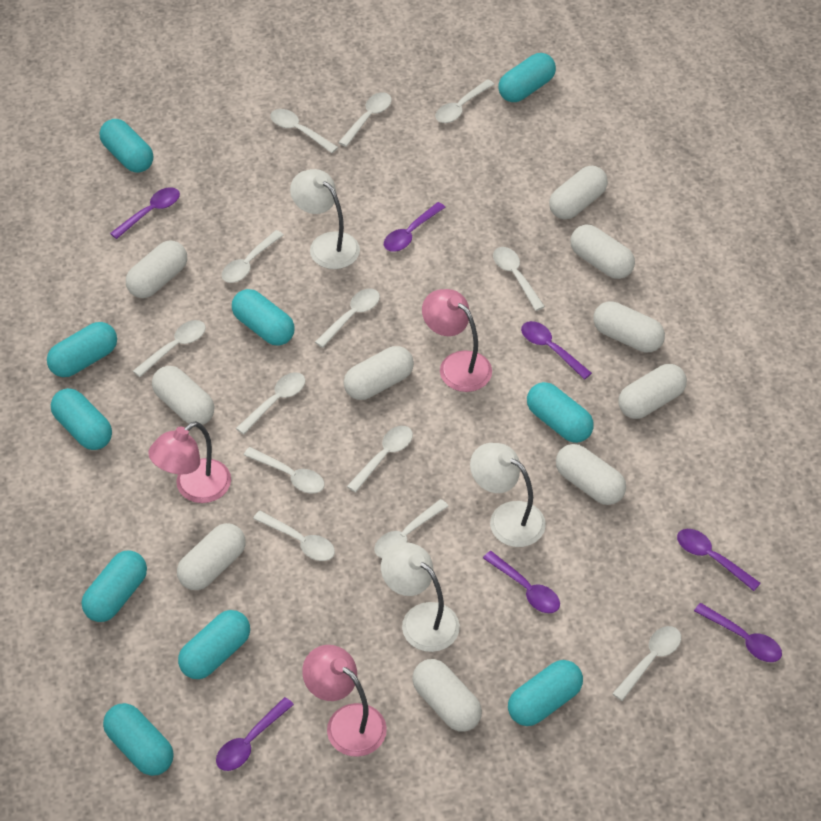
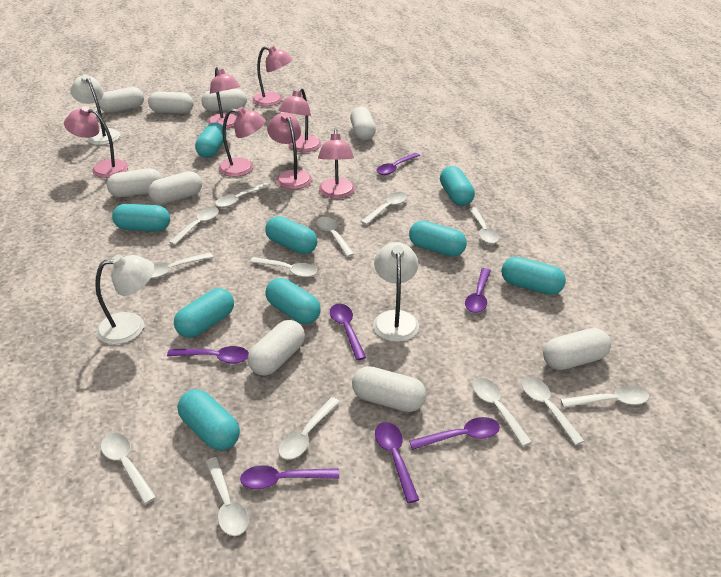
pink lamp: [148,421,231,503] [302,645,387,757] [422,289,492,392] = 3 -> [64,106,128,178] [208,67,240,129] [218,107,266,177] [252,46,293,106] [267,112,312,189] [278,88,321,152] [318,129,355,199] = 7
turquoise capsule: [47,322,117,377] [51,388,112,450] [82,551,147,622] [100,119,153,173] [103,703,174,776] [178,610,250,679] [232,289,295,346] [499,53,556,102] [508,660,583,726] [527,382,594,443] = 10 -> [112,204,170,232] [174,288,234,338] [178,389,240,450] [195,123,227,158] [265,216,317,254] [265,278,321,324] [409,220,467,257] [440,166,475,206] [501,257,566,295] = 9
white capsule: [126,240,187,298] [152,366,215,425] [177,523,246,590] [344,346,414,400] [412,659,482,732] [549,166,608,219] [556,444,626,505] [570,224,635,279] [593,301,665,352] [618,364,687,419] = 10 -> [98,87,144,113] [107,168,162,197] [148,92,194,113] [148,171,202,204] [201,89,247,111] [248,320,305,376] [350,107,376,140] [352,366,426,412] [543,328,611,370] = 9

